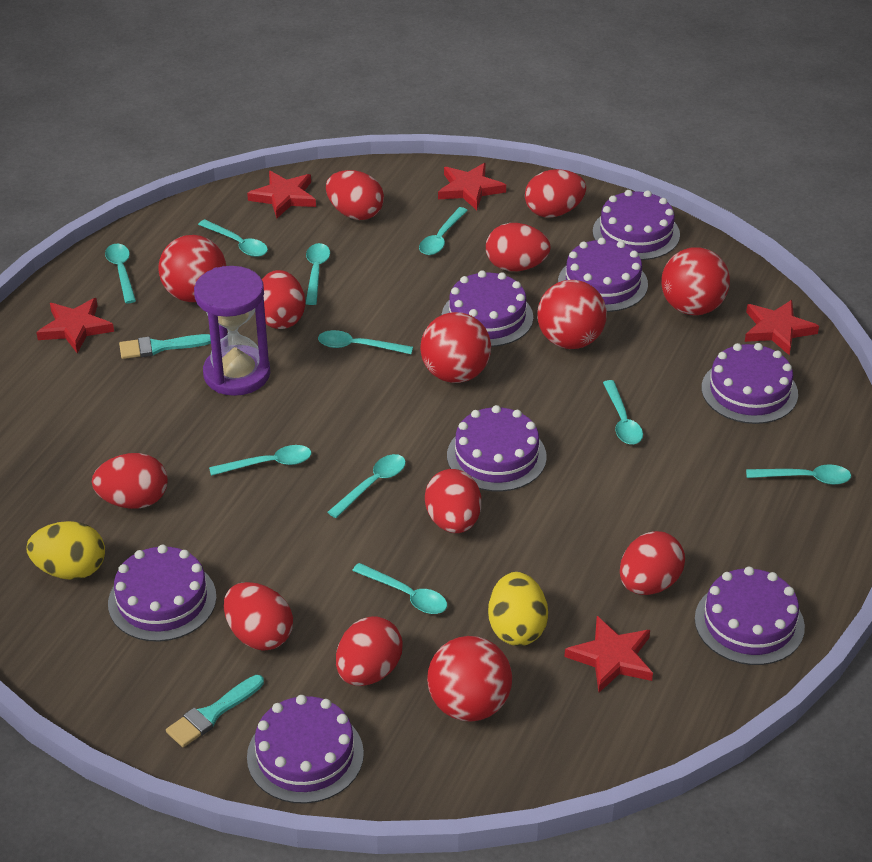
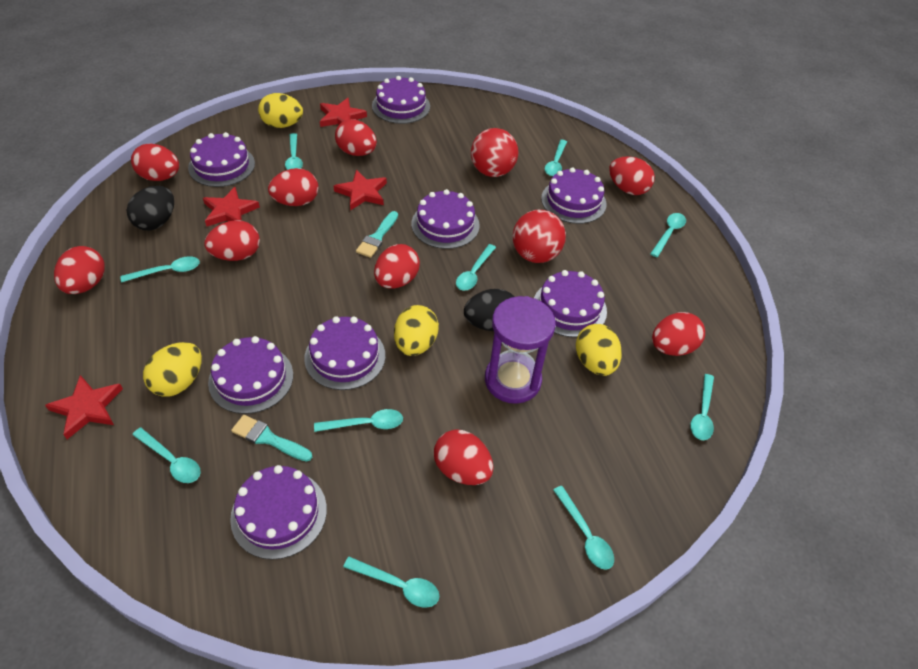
black egg: none = 0 -> [127,186,174,231] [464,289,514,331] = 2
red ball: [158,235,226,302] [420,312,491,383] [427,636,512,722] [537,280,607,349] [661,247,730,315] = 5 -> [471,128,519,177] [512,210,566,263] = 2
red star: [36,298,114,353] [247,171,316,219] [438,163,506,210] [564,616,653,692] [745,300,819,355] = 5 -> [45,375,123,439] [203,187,260,227] [320,98,367,127] [334,170,387,211] = 4
yellow egg: [27,521,105,580] [488,572,548,646] = 2 -> [143,342,202,397] [258,93,303,128] [394,305,439,356] [576,324,622,376] = 4

